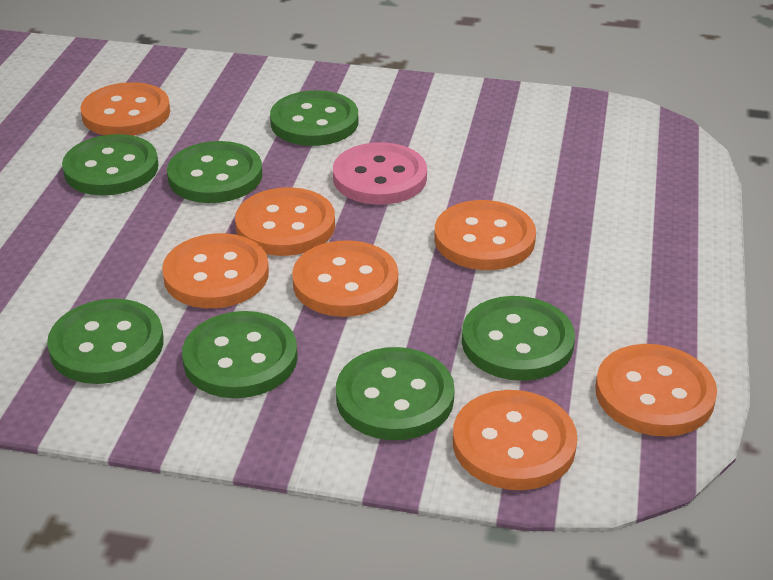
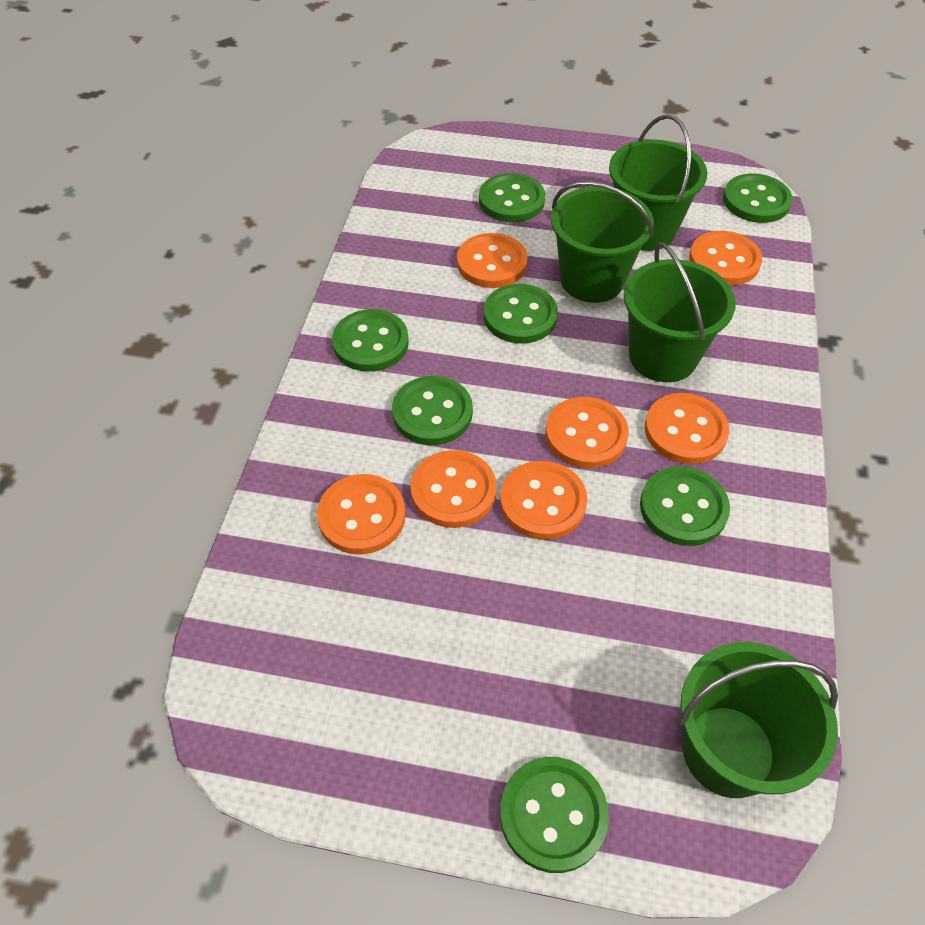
green bucket: none = 0 -> [551,181,654,303] [609,114,707,251] [624,242,736,382] [679,642,838,798] = 4
pink button: [333,142,427,205] = 1 -> none = 0

